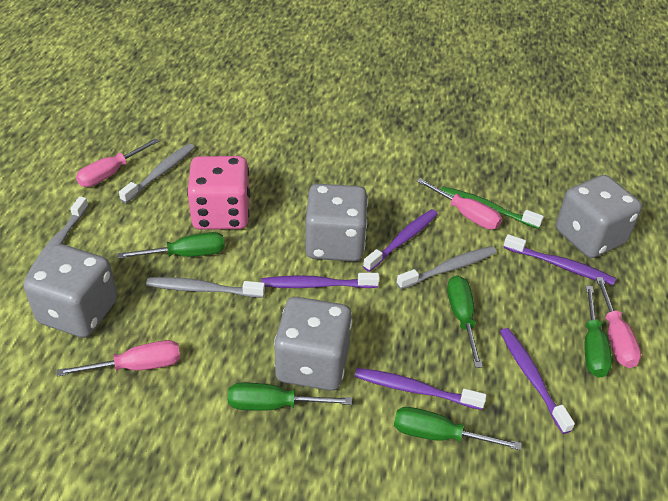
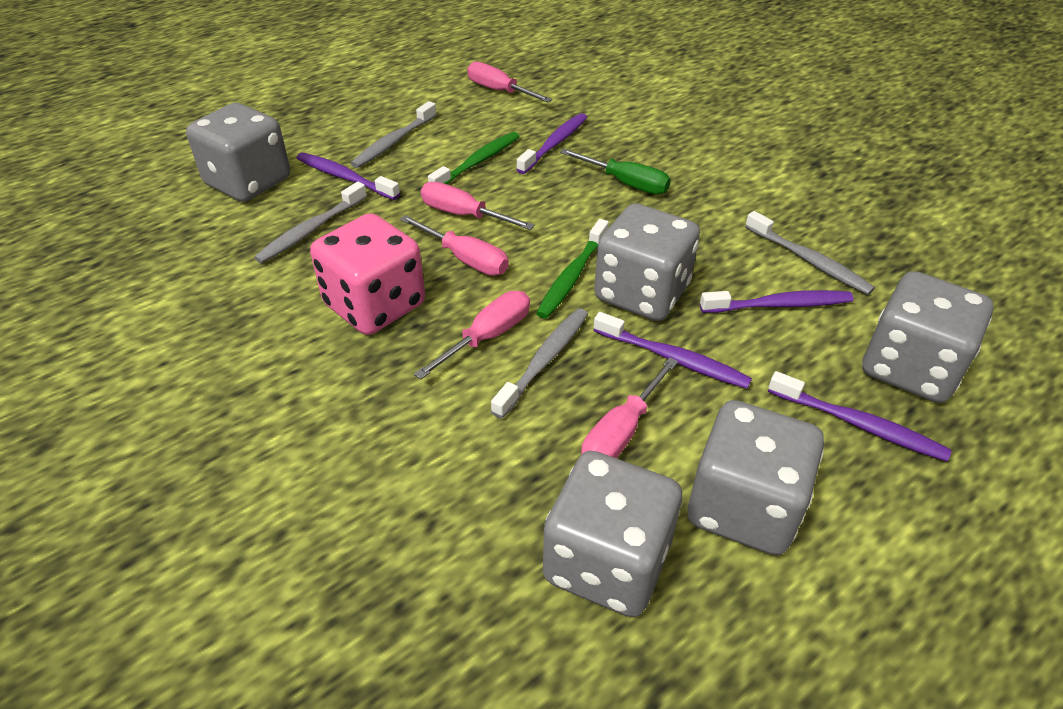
green screwdriver: [117,232,225,259] [228,383,352,411] [394,407,522,450] [447,275,483,368] [584,286,612,378] = 5 -> [560,149,671,194] = 1
green toothbrush: [441,186,544,229] = 1 -> [428,132,520,184] [536,219,609,319] = 2
grey dice: [24,244,117,338] [274,297,352,391] [305,184,368,261] [556,175,642,258] = 4 -> [186,103,290,202] [543,451,682,617] [594,203,700,321] [688,400,824,555] [862,271,993,403] = 5
pink screwdriver: [57,340,180,377] [76,138,159,187] [417,178,502,229] [596,277,641,368] = 4 -> [400,215,509,276] [414,291,530,380] [421,182,535,230] [467,61,552,102] [581,357,678,458] = 5

